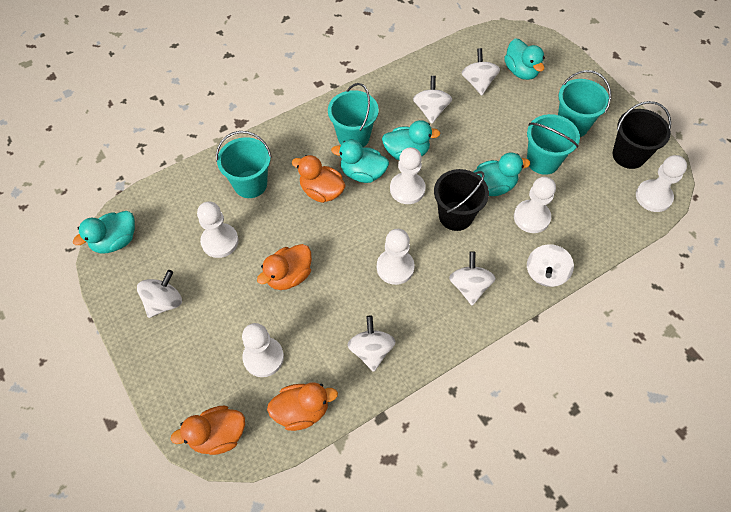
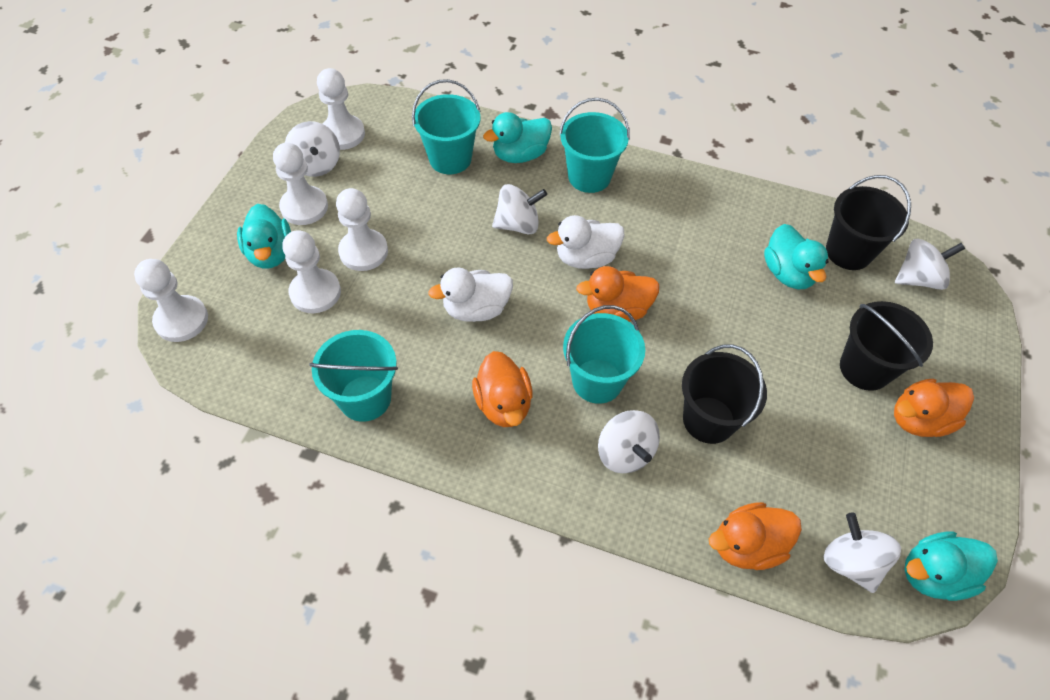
black bucket: [434,169,489,231] [612,101,671,169] = 2 -> [682,345,767,444] [826,175,911,270] [840,301,933,391] = 3
turquoise duck: [73,211,135,254] [331,140,389,183] [382,120,440,160] [474,152,530,196] [504,39,545,80] = 5 -> [237,204,291,269] [483,112,552,163] [764,224,828,289] [904,531,998,601] = 4
white duck: none = 0 -> [428,267,513,322] [547,215,624,269] = 2
white pawn: [197,202,239,258] [242,323,284,377] [377,229,415,285] [390,147,426,204] [514,177,556,233] [636,155,687,212] = 6 -> [134,259,208,342] [273,143,328,225] [282,230,341,313] [317,68,365,150] [336,188,388,271] = 5
white spinning top: [137,270,182,318] [347,315,396,372] [413,76,452,124] [449,251,496,305] [462,48,500,95] [527,244,574,287] = 6 -> [285,121,340,177] [492,184,547,235] [598,410,660,473] [824,513,901,593] [895,239,965,290] = 5

